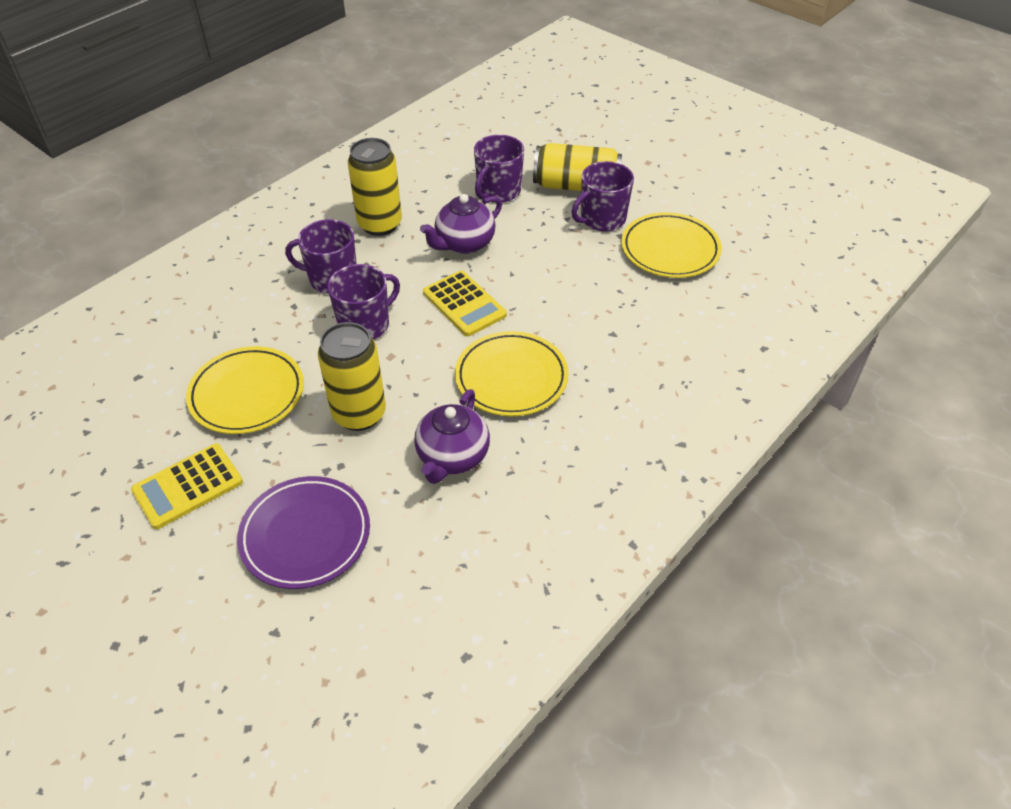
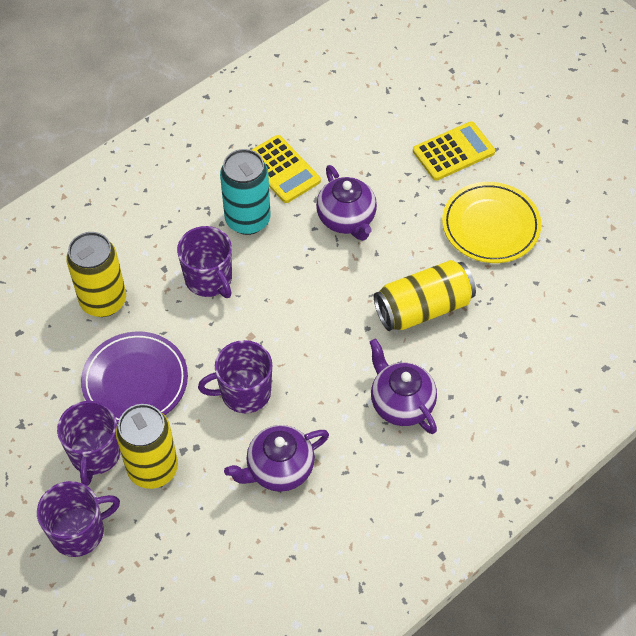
purple teapot: [414,389,490,484] [420,194,502,254] = 2 -> [224,425,329,492] [316,165,377,241] [370,339,437,434] = 3
turquoise can: none = 0 -> [220,149,270,235] = 1
yellow plate: [186,346,304,434] [455,331,569,416] [621,212,722,278] = 3 -> [442,182,541,263] = 1

